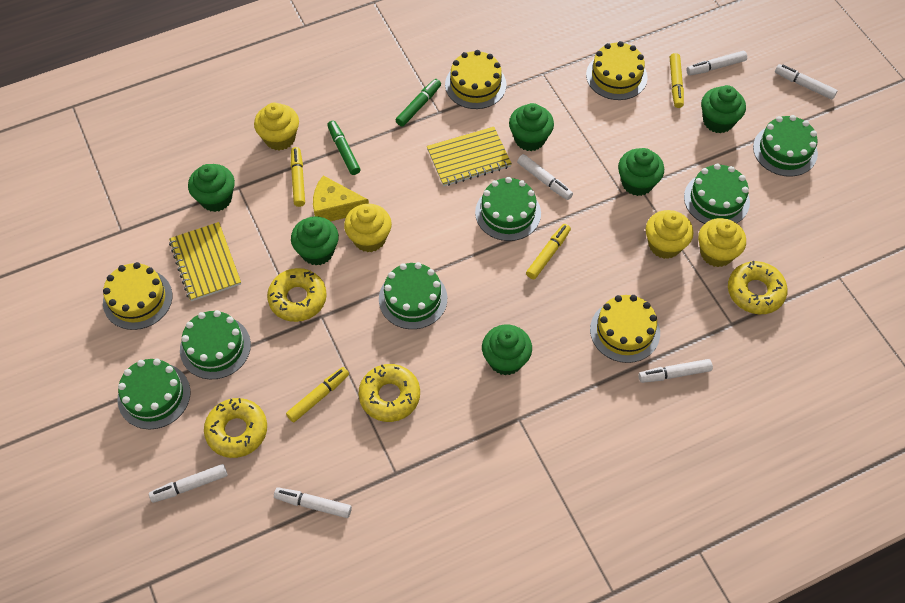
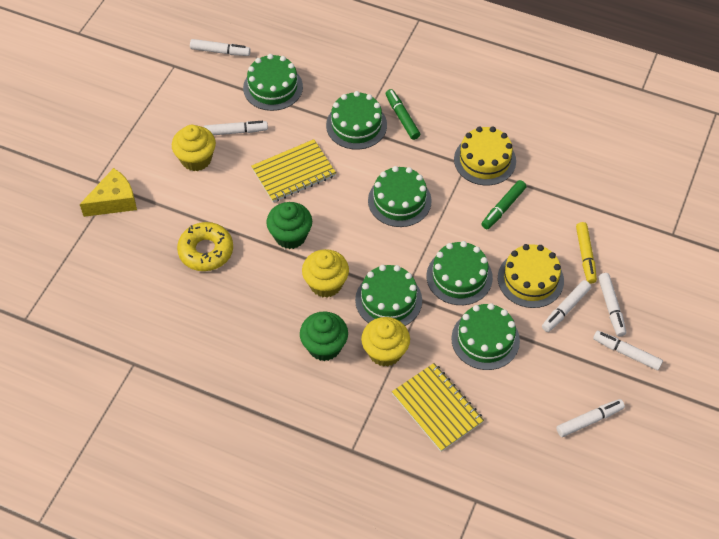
green cupcake: [188,164,235,212] [291,217,339,266] [482,325,532,376] [509,103,554,151] [618,148,664,196] [701,85,746,133] = 6 -> [266,202,312,249] [300,311,348,361] = 2
yellow cake: [103,262,172,330] [445,50,506,109] [586,41,648,100] [590,295,660,363] = 4 -> [454,126,516,186] [498,244,564,308] = 2
yellow cupcake: [254,103,299,150] [344,204,392,252] [646,210,693,259] [698,218,746,267] = 4 -> [172,125,216,171] [302,249,349,298] [361,317,410,367] = 3
yellow donut: [204,398,267,458] [267,268,327,322] [358,364,420,422] [728,261,788,314] = 4 -> [177,222,233,271] = 1
yellow marker: [286,367,349,422] [291,147,305,207] [526,224,571,279] [670,53,684,108] = 4 -> [576,222,597,284] = 1

